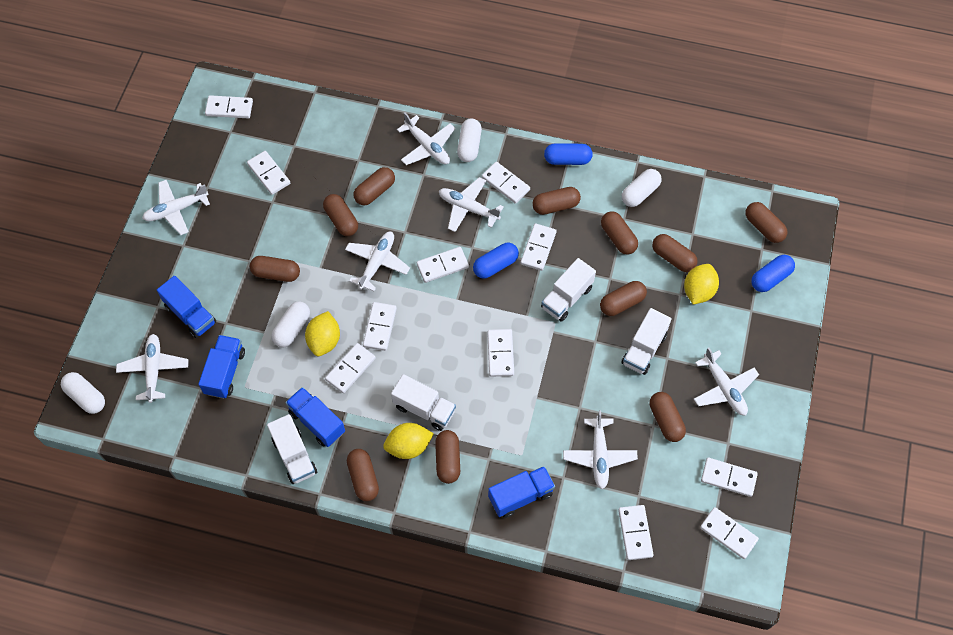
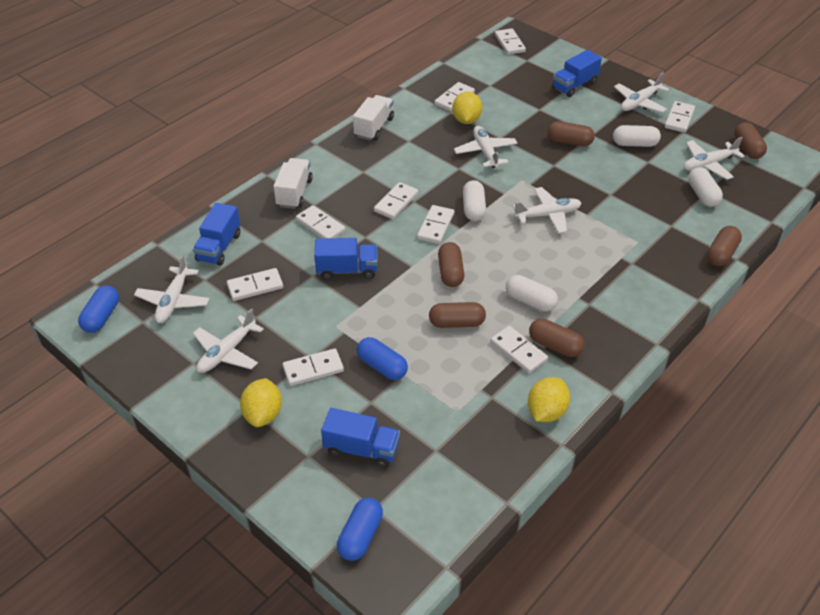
brown capsule: [250,256,300,282] [323,194,358,236] [347,449,379,501] [354,167,395,205] [435,430,460,484] [532,187,581,215] [600,281,647,316] [601,211,638,255] [650,392,686,442] [652,234,698,272] [745,202,787,243] = 11 -> [429,302,486,328] [438,242,464,287] [529,319,585,357] [548,121,595,146] [707,226,742,266] [734,122,767,159] = 6
white domino: [205,95,253,118] [247,151,290,195] [325,343,376,394] [363,302,397,351] [417,247,469,283] [482,162,530,204] [487,329,514,377] [520,223,557,271] [618,505,654,560] [700,507,759,559] [701,458,758,497] = 11 -> [227,268,283,301] [282,348,344,386] [296,205,345,238] [374,182,419,219] [417,205,454,244] [434,82,475,111] [490,326,548,373] [495,28,526,55] [665,101,695,133] = 9
white plane: [116,334,189,403] [142,180,210,235] [345,232,410,291] [397,112,456,165] [439,177,504,232] [563,410,638,489] [694,348,759,415] = 7 -> [134,255,210,323] [193,308,264,373] [454,126,518,168] [512,187,581,233] [614,72,669,113] [684,137,745,180] = 6
white truck: [267,414,317,484] [391,374,456,431] [541,258,596,322] [621,308,672,375] = 4 -> [273,158,313,209] [353,95,394,141] = 2

